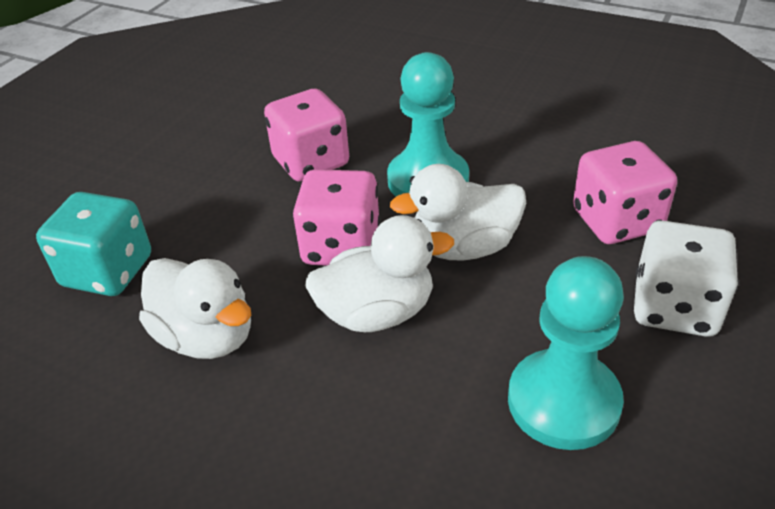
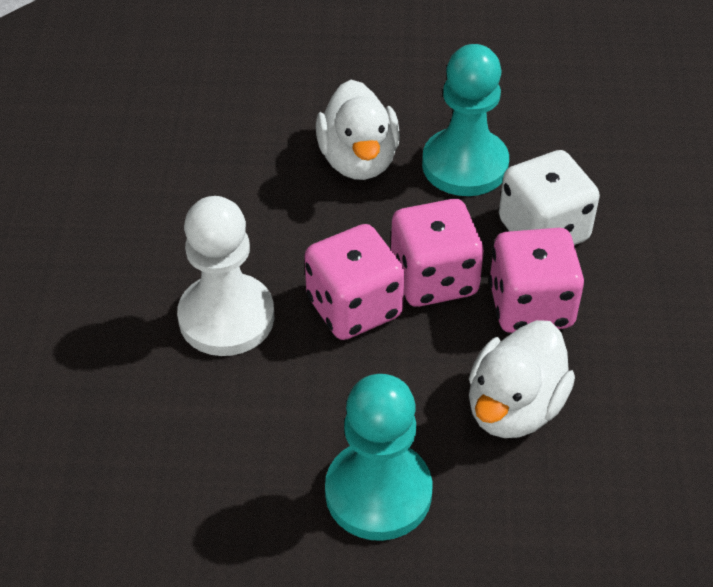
turquoise dice: [36,192,151,296] = 1 -> none = 0
white duck: [139,258,251,359] [305,215,454,332] [390,164,526,260] = 3 -> [316,80,400,180] [469,320,575,438] = 2
white pawn: none = 0 -> [177,196,274,356] = 1

